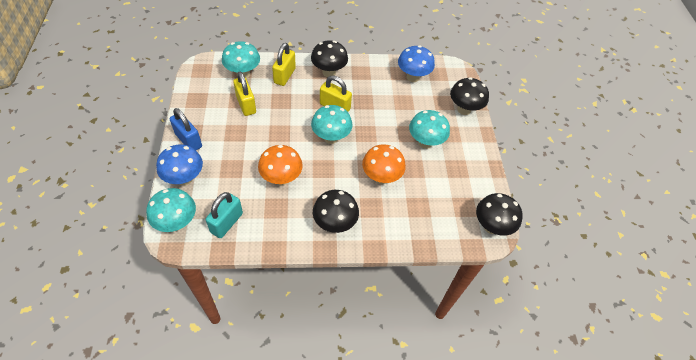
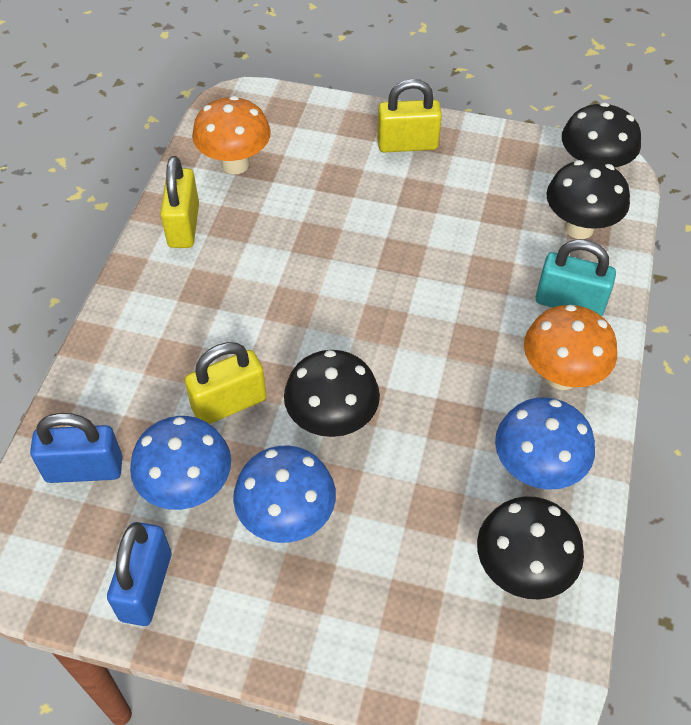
blue mushroom: [156,144,203,186] [398,45,435,82] = 2 -> [130,416,231,510] [233,446,336,543] [495,397,595,490] = 3
blue padlock: [170,108,202,150] = 1 -> [30,413,123,483] [107,522,171,626] = 2
turquoise mushroom: [146,188,196,232] [222,41,260,78] [311,105,353,144] [409,110,450,149] = 4 -> none = 0

